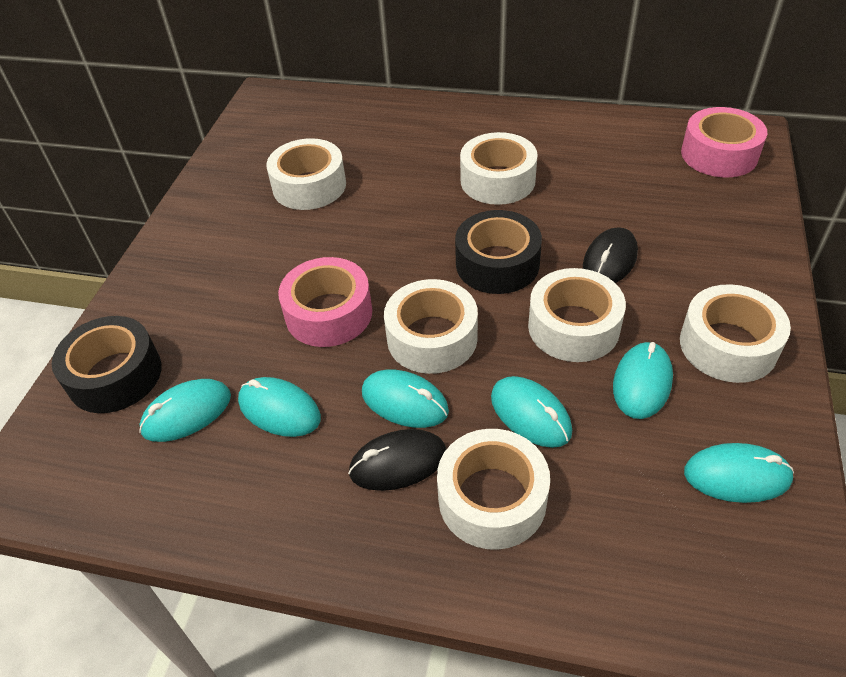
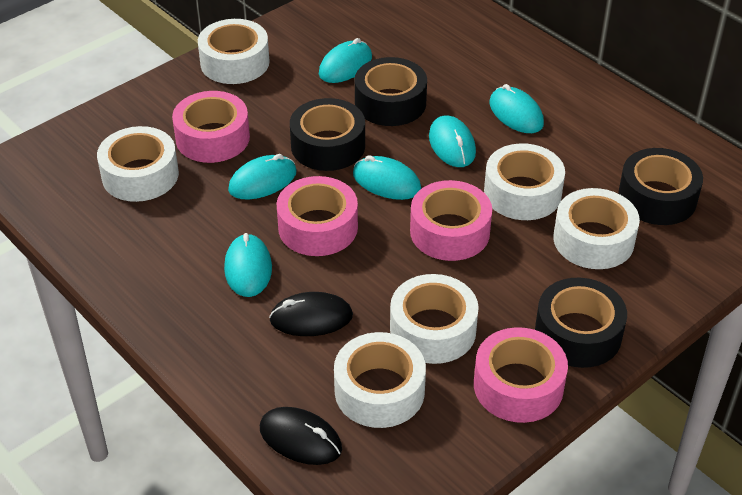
black tape: [52,316,162,413] [455,210,542,294] = 2 -> [290,98,365,171] [355,57,427,126] [535,278,627,368] [618,148,703,225] = 4
pink tape: [278,257,372,347] [681,107,767,177] = 2 -> [172,91,250,163] [277,176,358,256] [410,180,492,261] [474,327,568,423] = 4

